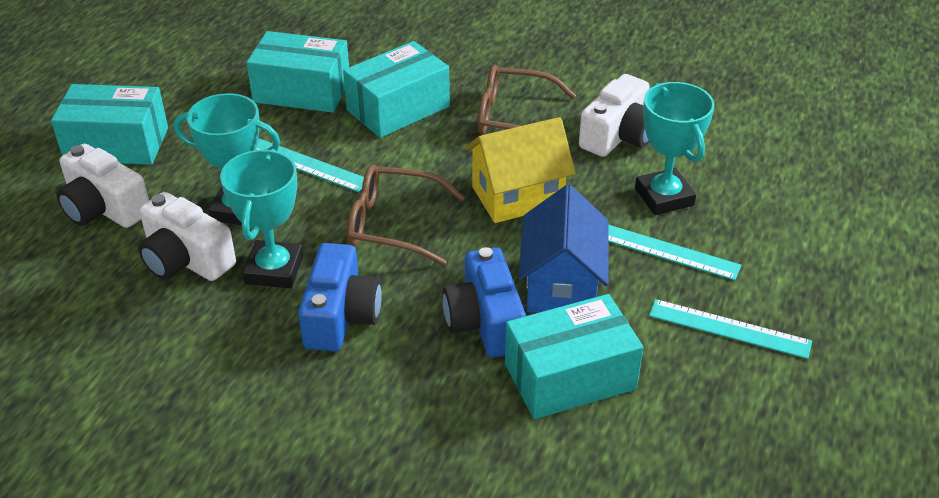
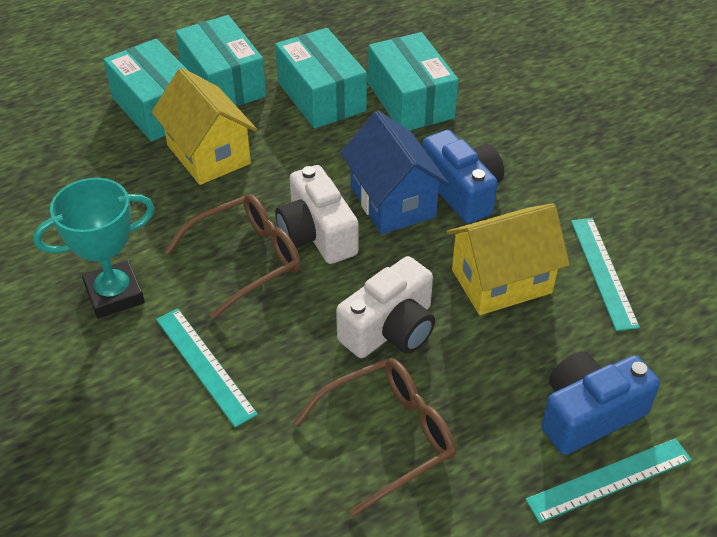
turquoise trophy: [174,93,280,225] [220,149,303,288] [635,82,714,215] = 3 -> [33,178,155,318] = 1
white camera: [57,144,149,228] [138,192,236,281] [579,74,650,157] = 3 -> [275,165,359,264] [336,256,435,358] = 2
yellow house: [465,117,576,223] = 1 -> [152,68,257,185] [447,203,570,315] = 2

